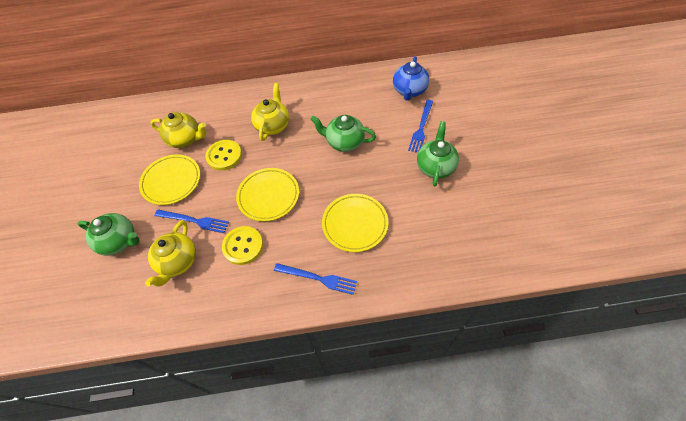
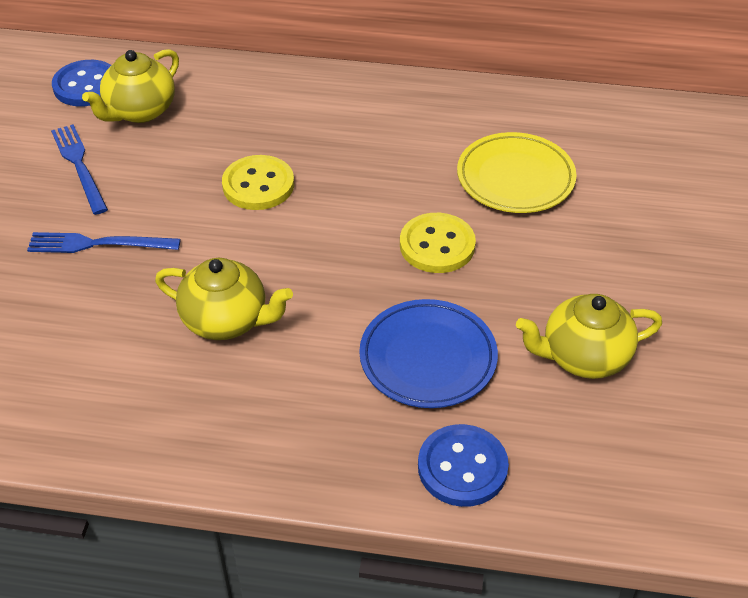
blue button: none = 0 -> [52,60,111,106] [418,424,509,507] = 2
blue fork: [154,209,229,233] [274,263,357,295] [408,100,433,153] = 3 -> [27,232,181,253] [51,124,108,215] = 2
blue plate: none = 0 -> [359,299,498,408] = 1
blue teapot: [393,56,429,101] = 1 -> none = 0
green teapot: [78,213,140,256] [310,115,376,152] [417,121,459,186] = 3 -> none = 0
yellow plate: [139,154,200,205] [236,168,299,221] [322,194,388,252] = 3 -> [457,132,577,213] = 1

